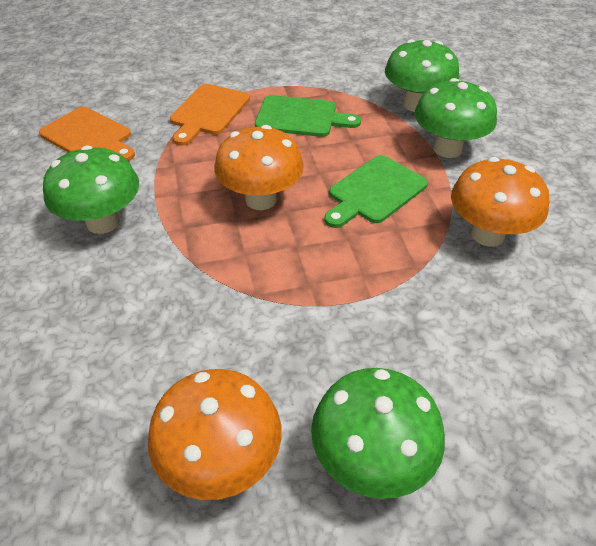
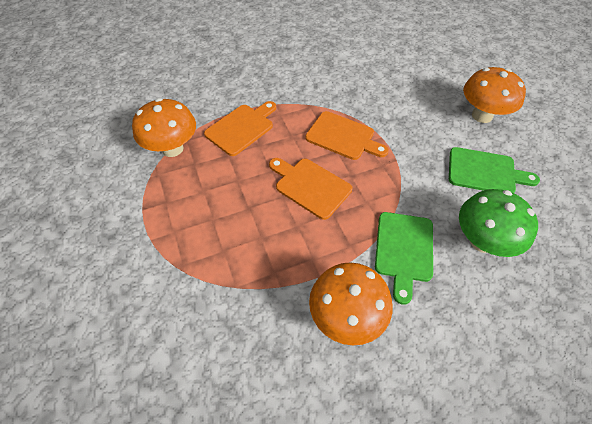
green mushroom: [43,145,139,234] [311,368,445,499] [385,39,460,112] [414,78,497,158] = 4 -> [459,189,538,257] = 1
orange cutting board: [39,107,135,161] [170,84,250,146] = 2 -> [204,101,276,156] [269,158,352,220] [305,111,389,160] = 3

